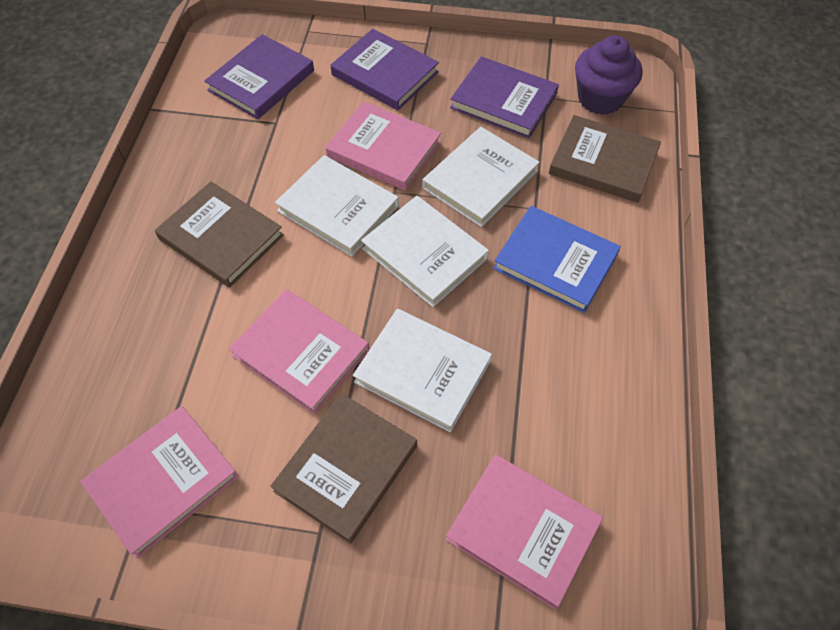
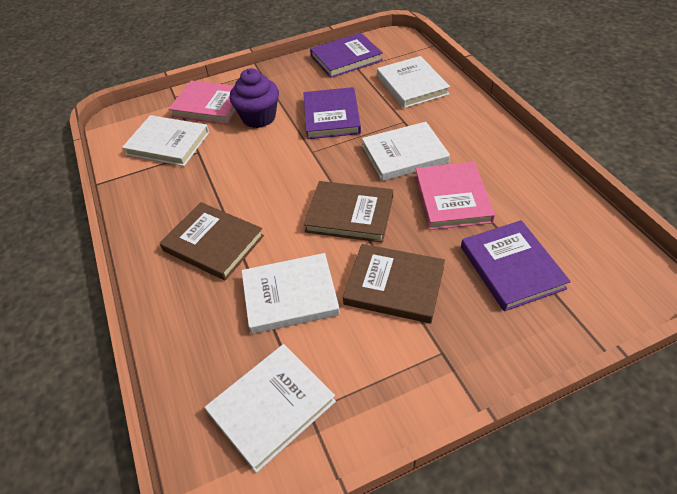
blue book: [493,206,621,313] = 1 -> none = 0
pink book: [80,406,239,558] [229,289,369,414] [326,101,441,191] [446,454,603,609] = 4 -> [169,80,237,125] [415,162,495,230] = 2
white book: [275,155,399,257] [353,309,492,432] [361,196,489,307] [423,127,540,227] = 4 -> [122,115,209,166] [205,344,336,473] [242,253,340,334] [362,122,450,181] [377,56,450,108] = 5

